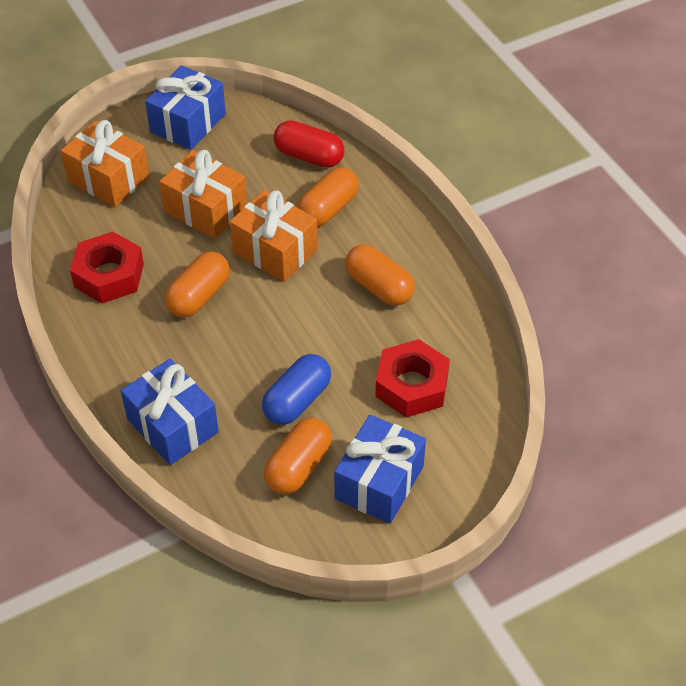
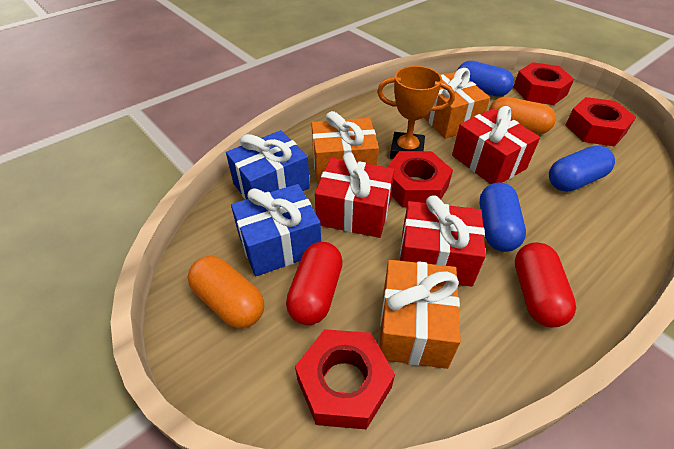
blue capsule: [262,354,331,425] = 1 -> [457,61,514,97] [479,183,526,252] [549,145,615,192] = 3
blue gift: [121,359,219,465] [145,65,226,150] [334,415,426,524] = 3 -> [226,130,310,200] [231,184,321,276] = 2
orange capsule: [165,251,230,318] [264,418,332,494] [297,167,359,227] [345,244,414,306] = 4 -> [188,256,264,329] [489,97,556,135] = 2
orange trophy: none = 0 -> [377,66,455,159] = 1
red capsule: [274,120,344,168] = 1 -> [286,242,343,325] [515,242,576,327] = 2
red gift: none = 0 -> [315,152,394,238] [400,195,486,287] [452,106,540,184] = 3
red nut: [70,232,144,303] [375,339,450,417] = 2 -> [295,329,395,429] [388,151,453,207] [514,62,574,105] [566,97,636,147] = 4

